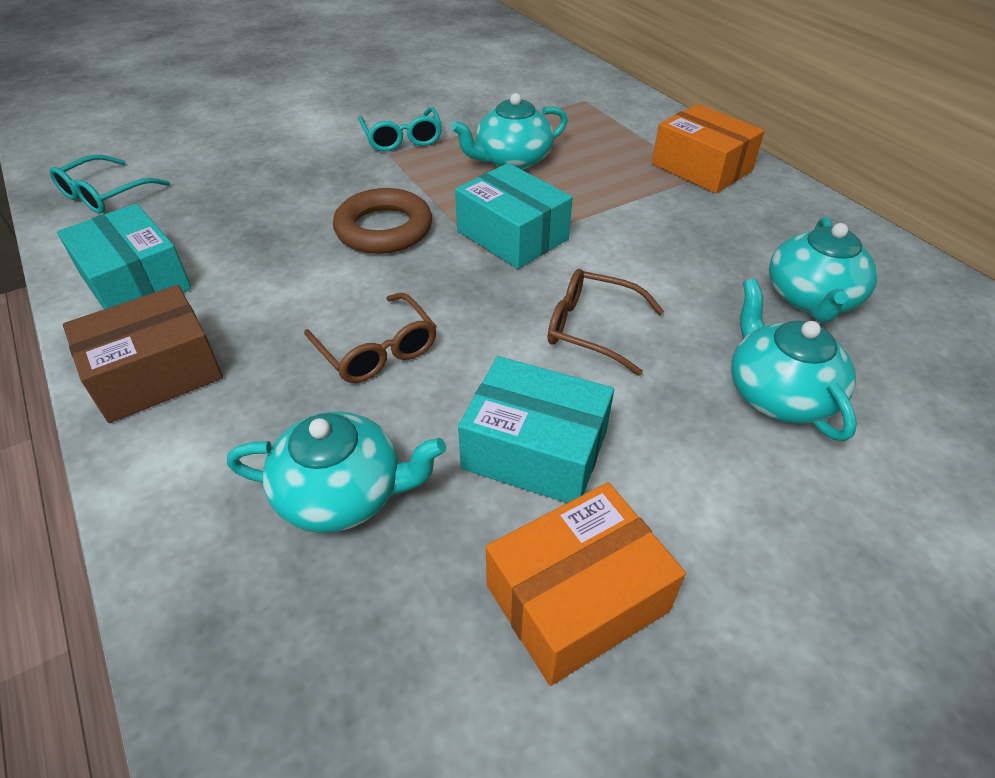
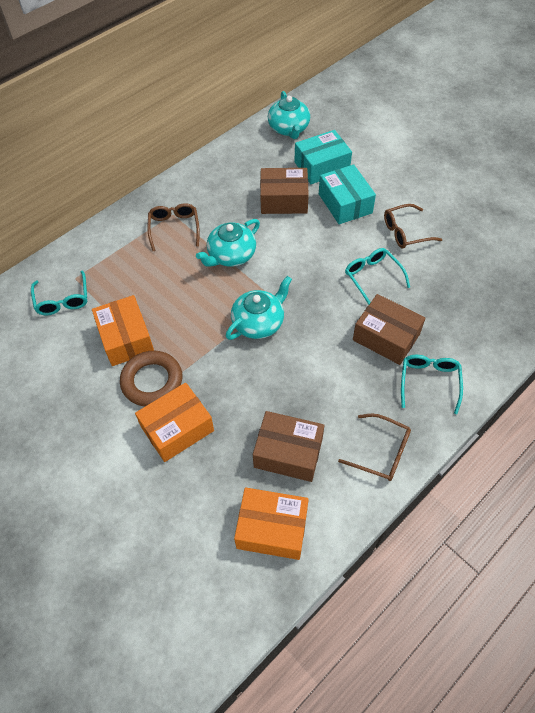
brown box: [63,285,223,423] = 1 -> [253,411,324,482] [260,168,309,214] [353,294,425,365] = 3
brown glasses: [304,293,437,383] [548,269,664,376] = 2 -> [147,203,200,251] [338,413,411,481] [384,204,443,249] = 3
orange box: [486,482,686,686] [652,104,764,193] = 2 -> [92,295,154,366] [135,383,214,462] [234,487,309,560] = 3
turquoise box: [57,203,191,309] [455,163,573,269] [458,356,614,503] = 3 -> [295,130,352,184] [319,164,376,224] = 2
turquoise glasses: [49,155,170,214] [358,107,442,151] = 2 -> [31,271,87,315] [345,248,410,305] [401,355,463,414] = 3
turquoise teapot: [227,411,446,533] [451,93,568,170] [731,279,857,441] [769,216,877,323] = 4 -> [196,219,260,267] [226,276,292,340] [268,91,310,139] = 3

